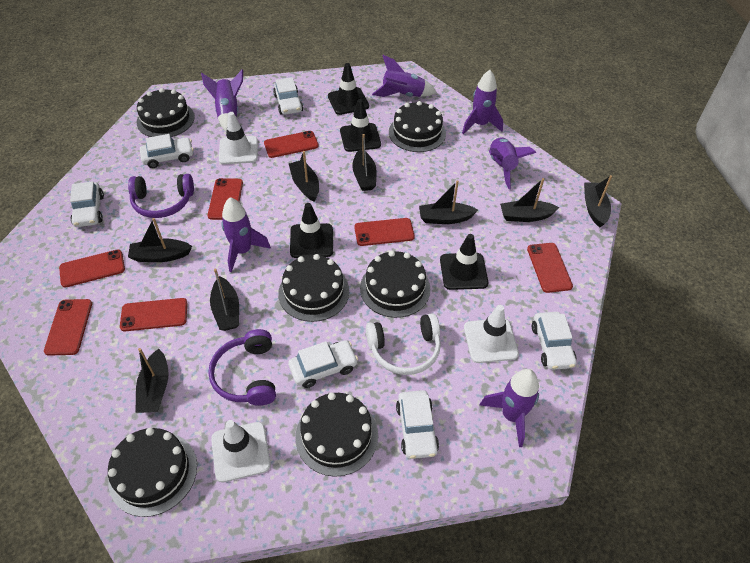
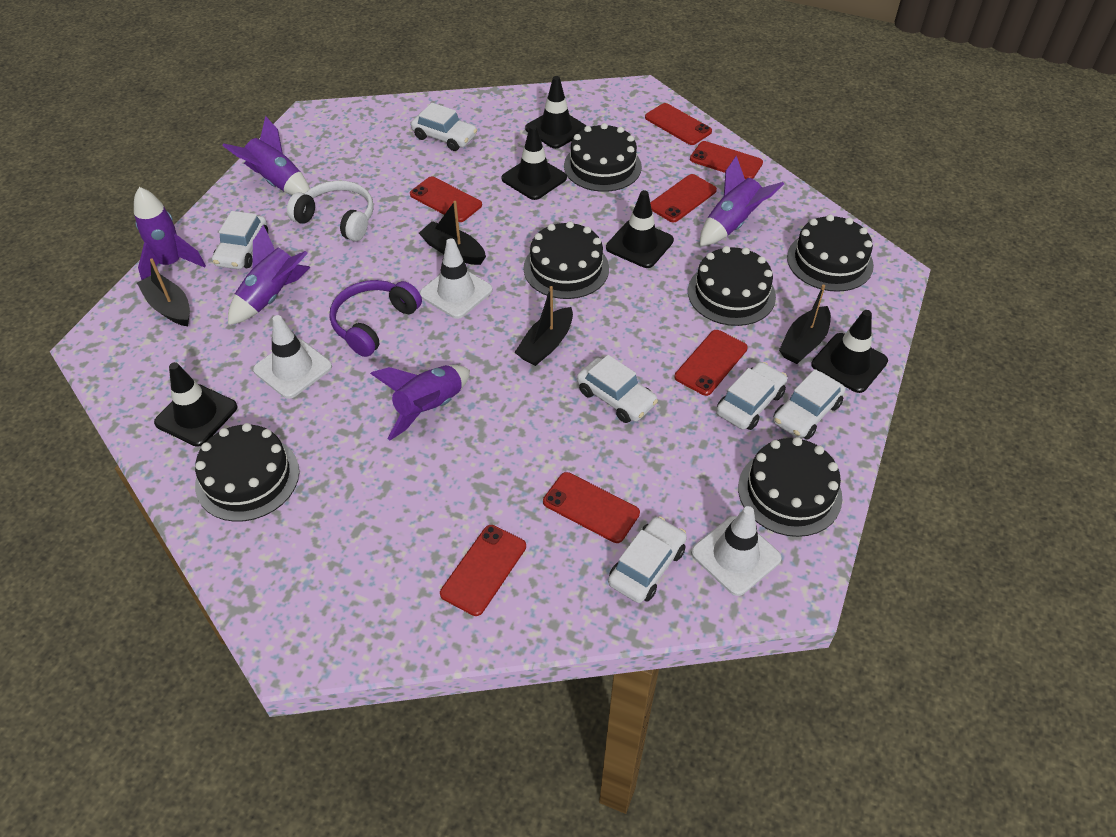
black boat: [128,218,192,262] [135,348,169,413] [210,269,239,331] [289,151,319,202] [352,134,377,191] [419,180,478,224] [500,178,559,222] [584,175,612,227] = 8 -> [137,258,190,326] [419,201,486,265] [514,286,573,366] [779,285,831,364] = 4
black traffic cone: [290,203,333,258] [328,63,369,115] [340,99,381,152] [440,234,488,290] = 4 -> [154,362,238,447] [502,125,567,200] [525,76,586,149] [606,190,674,268] [811,310,888,393] = 5
purple headphones: [128,174,194,218] [208,329,276,406] = 2 -> [330,280,422,357] = 1
purple rocket: [201,70,243,132] [221,197,271,272] [372,55,437,97] [462,70,503,134] [479,369,539,447] [489,137,536,189] = 6 -> [134,187,206,280] [222,116,310,195] [228,225,310,325] [370,365,470,440] [700,155,784,246] = 5

